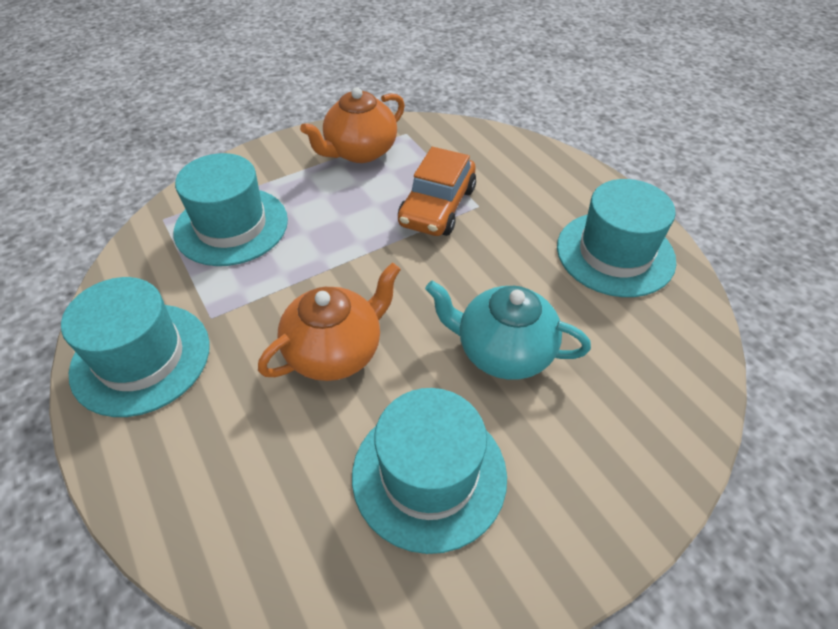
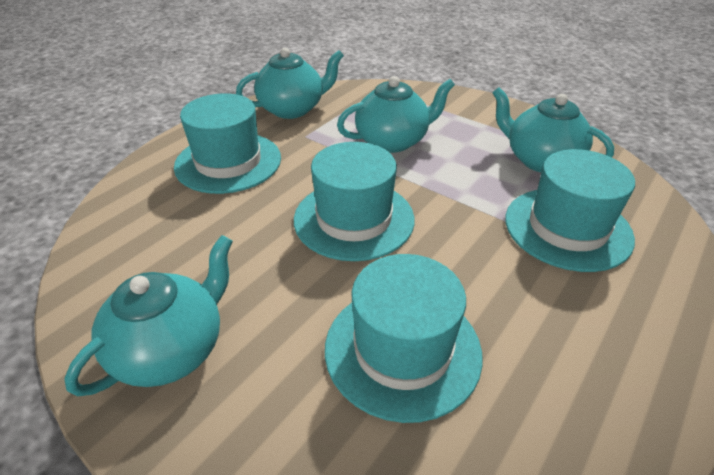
orange car: [398,147,476,236] = 1 -> none = 0
orange teapot: [258,263,401,381] [300,87,405,163] = 2 -> none = 0
turquoise teapot: [425,281,591,380] = 1 -> [64,235,233,396] [236,48,344,119] [337,76,455,153] [492,87,614,172] = 4

